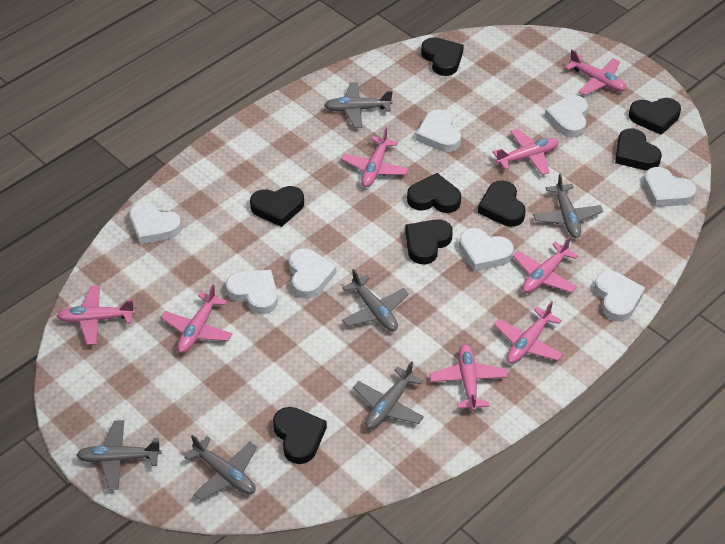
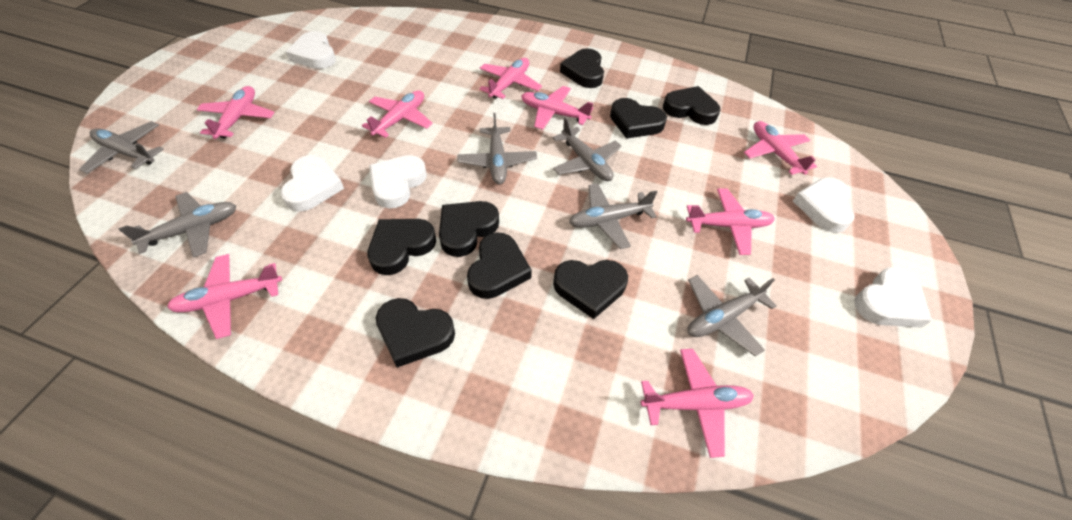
white heart: [129,202,181,244] [226,270,278,314] [289,248,336,299] [416,109,461,152] [459,228,514,272] [545,95,588,138] [594,271,645,322] [643,167,696,207] = 8 -> [280,155,344,212] [286,31,336,69] [369,155,427,208] [793,177,855,233] [855,267,932,328] = 5

